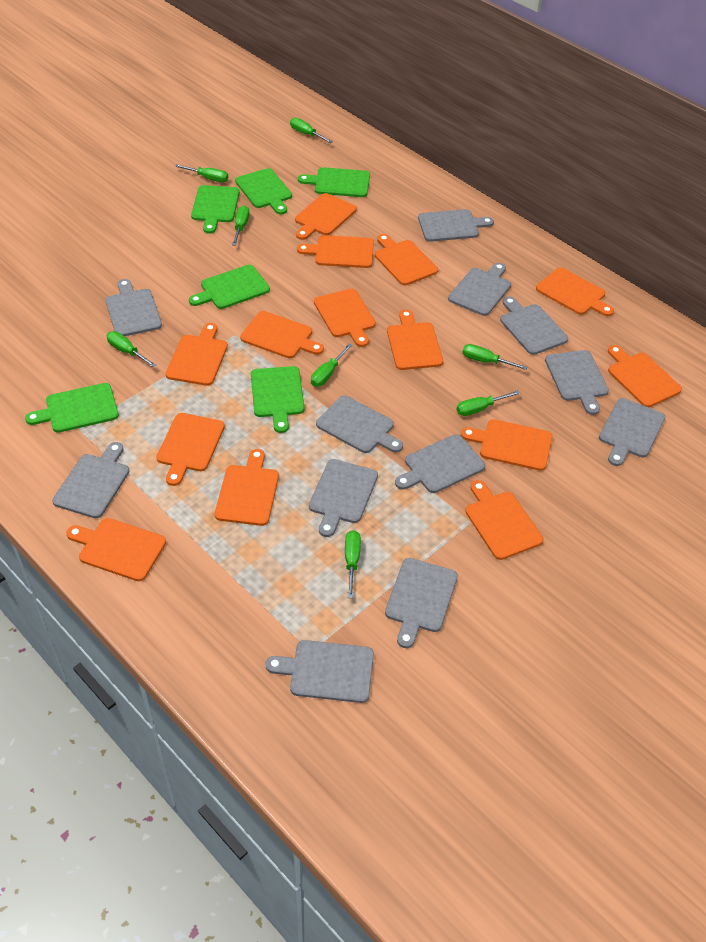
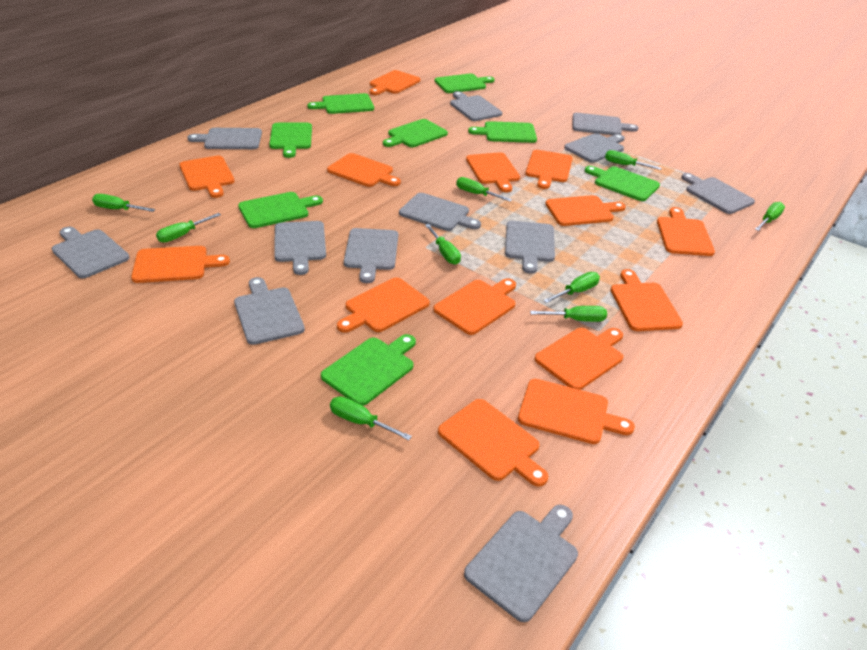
green cutting board: [25,383,119,433] [189,265,270,309] [191,185,240,234] [235,168,292,214] [251,366,305,433] [298,167,370,197] = 6 -> [238,192,323,228] [269,123,312,158] [307,93,374,114] [321,334,416,406] [383,119,448,147] [435,74,495,93] [468,121,537,143] [585,166,660,201] = 8
green screwdriver: [107,331,156,367] [175,164,228,182] [232,205,250,246] [290,118,333,143] [311,344,352,387] [345,530,361,598] [456,390,520,416] [462,344,527,370] = 8 -> [92,194,155,212] [156,213,221,243] [330,396,412,440] [425,224,461,265] [456,177,512,202] [530,306,607,322] [543,272,600,303] [605,150,662,170] [755,202,785,231] = 9

